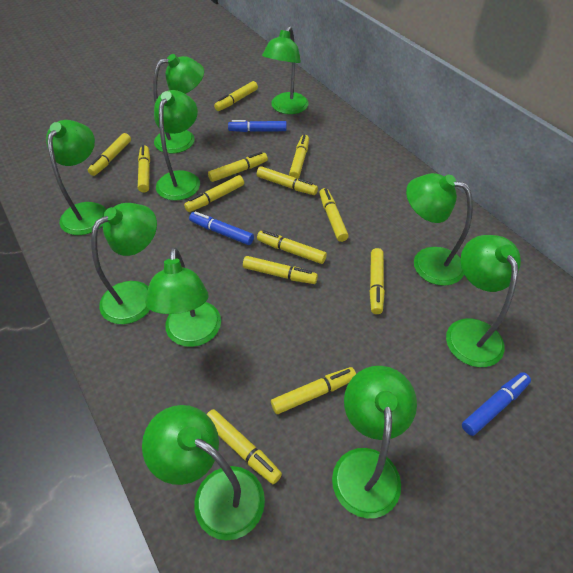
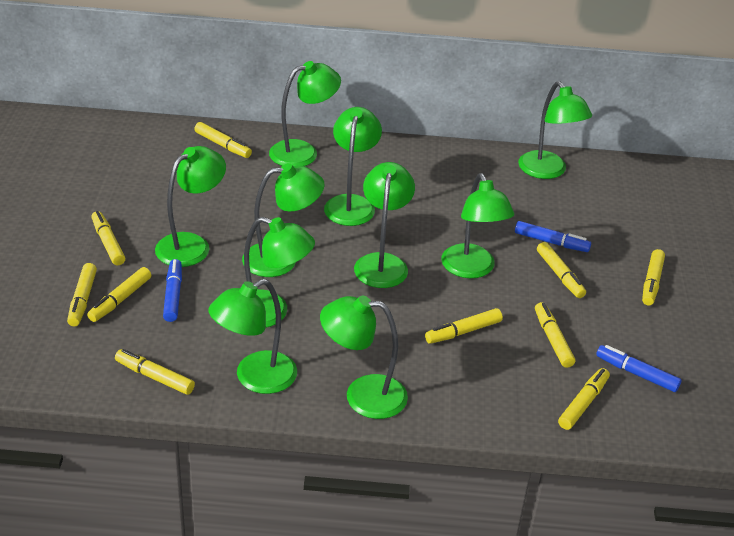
yellow marker: [88,133,131,176] [138,145,150,192] [184,175,244,212] [207,409,282,484] [208,152,268,182] [214,81,258,111] [243,256,318,284] [257,166,318,195] [257,230,327,264] [271,367,356,414] [289,135,309,179] [319,188,349,242] [370,248,385,314] = 13 -> [67,263,97,326] [87,267,151,322] [91,211,125,265] [115,349,195,395] [194,122,252,158] [425,308,503,344] [535,302,575,368] [537,242,586,298] [558,368,610,430] [642,249,665,305] = 10

